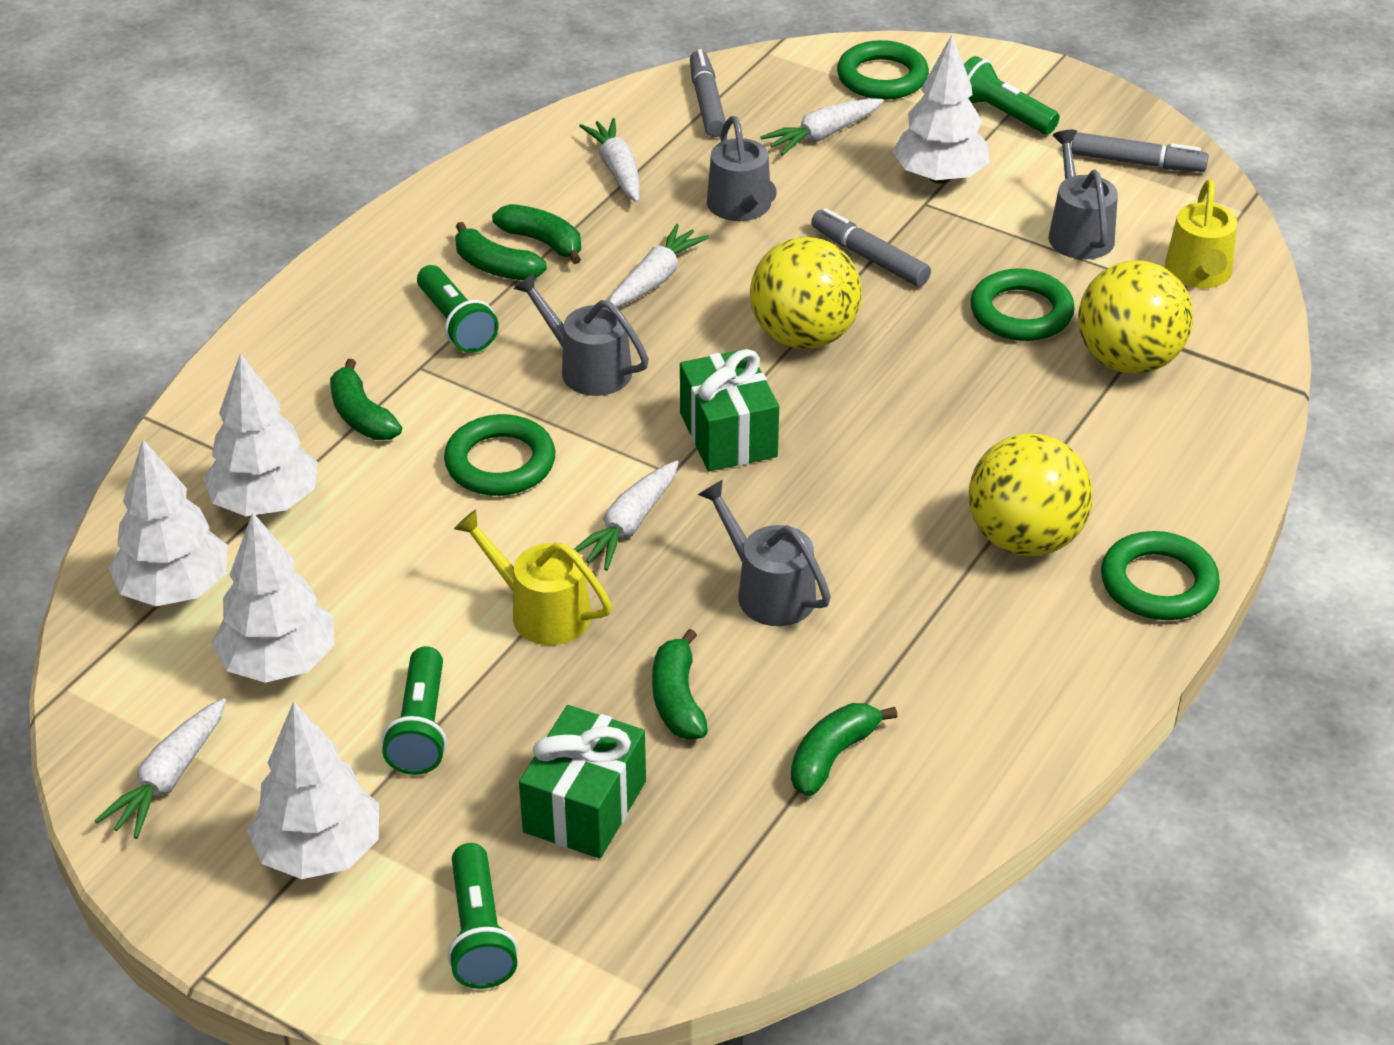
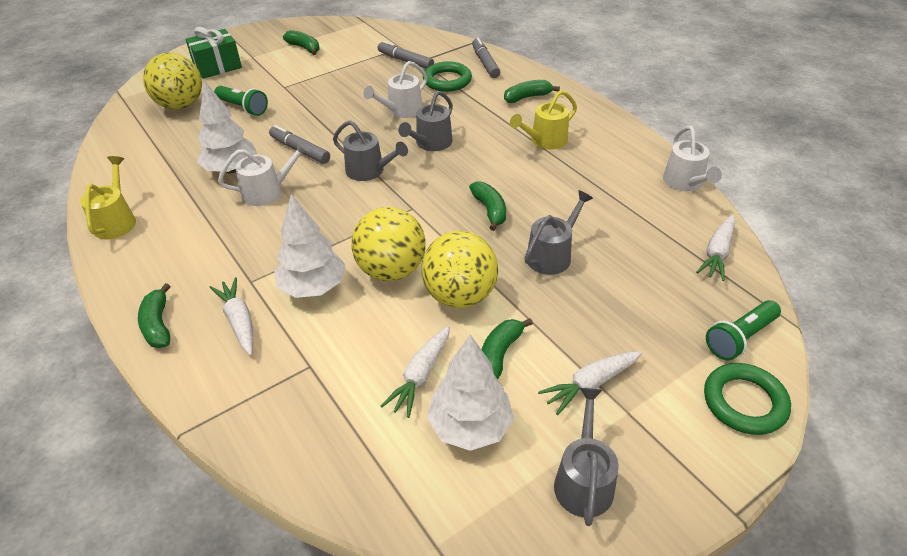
green flashlight: [382,646,447,775] [417,265,499,353] [447,843,518,989] [964,56,1060,134] = 4 -> [214,86,268,116] [706,300,781,360] = 2
green gift: [519,705,646,859] [680,349,779,471] = 2 -> [185,27,242,79] = 1
green ring: [444,414,556,496] [837,40,929,100] [970,269,1075,341] [1101,531,1220,620] = 4 -> [423,61,472,92] [704,363,791,435] = 2
white carrot: [95,698,226,839] [574,460,679,571] [579,118,640,202] [609,224,709,307] [760,98,884,155] = 5 -> [209,277,253,356] [381,325,450,418] [538,351,642,415] [696,215,735,281] = 4
white tree: [108,440,228,606] [203,353,318,516] [212,512,335,683] [247,701,379,879] [892,35,990,184] = 5 -> [197,81,257,174] [274,194,345,298] [427,335,514,451] = 3
white watering can: none = 0 -> [218,141,310,206] [363,61,428,118] [663,126,722,191] = 3

